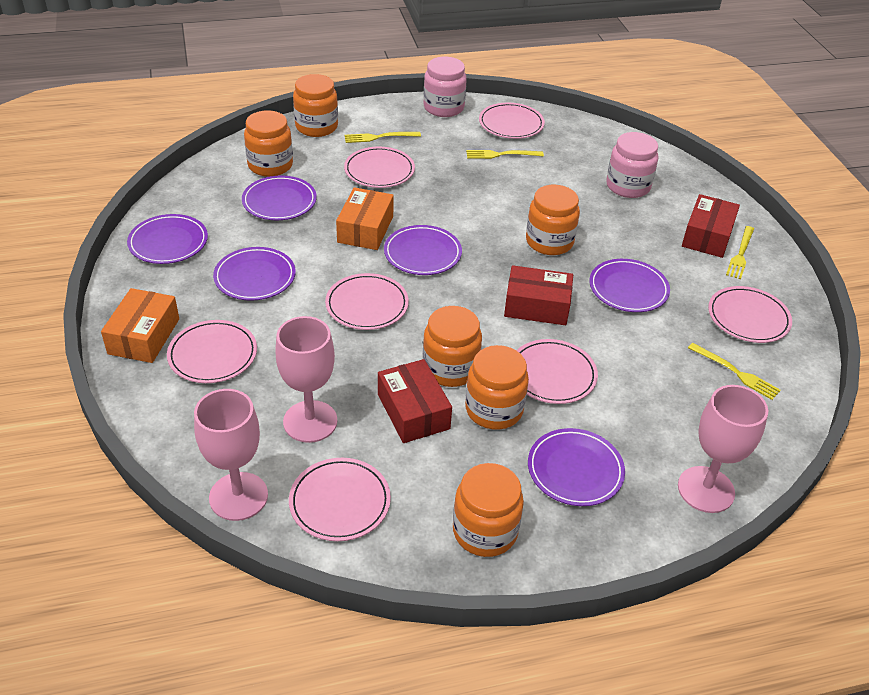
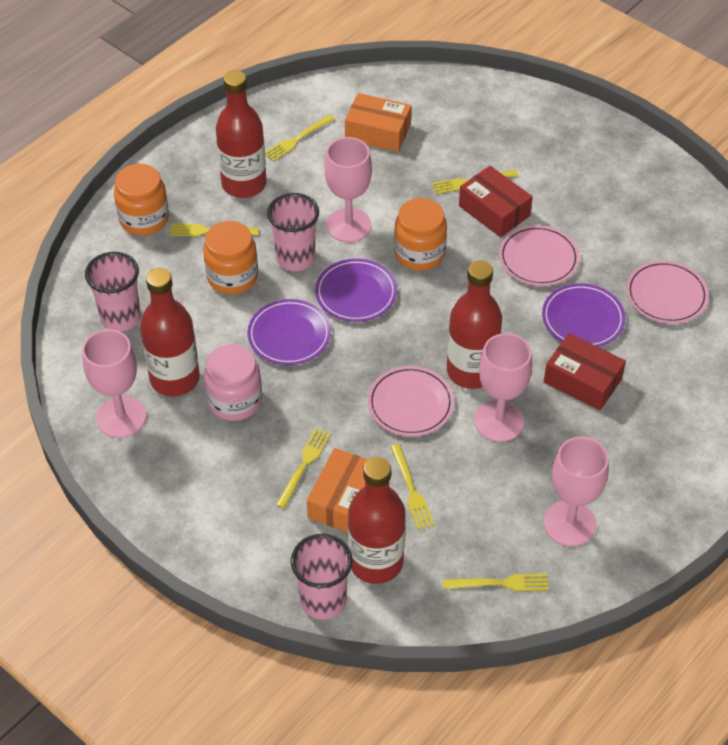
orange jar: [244,110,293,177] [293,74,338,137] [422,306,482,387] [453,463,524,557] [465,345,529,430] [526,185,580,255] = 6 -> [114,164,169,235] [203,221,258,294] [394,198,447,271] = 3
pink cup: none = 0 -> [85,252,141,331] [267,193,319,271] [291,534,353,620] = 3
pink goblet: [194,389,268,521] [275,316,337,443] [678,385,768,513] = 3 -> [82,329,146,438] [324,137,372,242] [474,333,532,442] [544,437,609,546] = 4
pink jar: [423,57,467,117] [606,132,658,198] = 2 -> [204,344,262,421] = 1
pink plate: [167,320,257,383] [289,458,391,541] [325,273,409,330] [344,147,415,188] [479,103,545,139] [516,339,598,404] [708,286,792,343] = 7 -> [368,366,454,436] [499,225,580,286] [626,260,709,324] = 3
purple plate: [127,214,208,264] [213,247,296,301] [242,176,317,220] [384,225,462,275] [528,428,625,506] [589,259,670,312] = 6 -> [248,299,331,365] [315,259,397,322] [542,283,625,347] = 3
red bottle: none = 0 -> [140,268,200,396] [216,70,267,198] [348,457,406,584] [447,260,502,389] = 4
red box: [378,359,452,443] [504,265,573,325] [682,194,740,258] = 3 -> [459,166,533,237] [544,333,626,410] = 2
yellow fork: [345,132,421,143] [466,150,544,159] [688,343,781,400] [726,226,754,279] = 4 -> [170,223,259,236] [265,115,335,161] [276,428,331,509] [390,444,434,530] [432,170,518,194] [443,574,549,591] = 6

